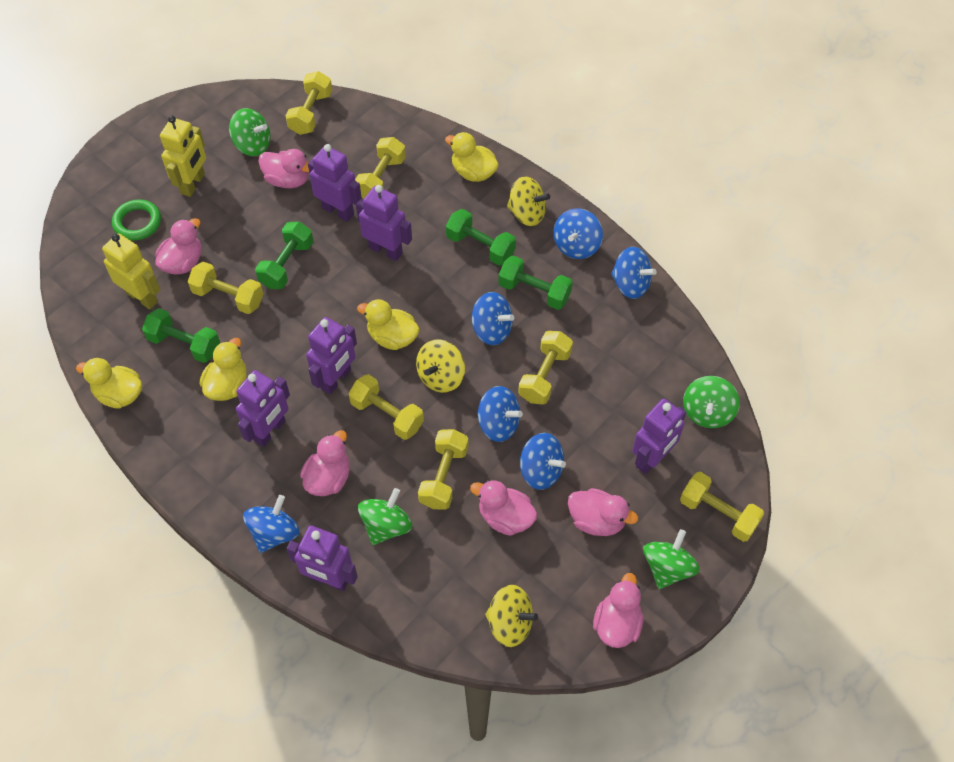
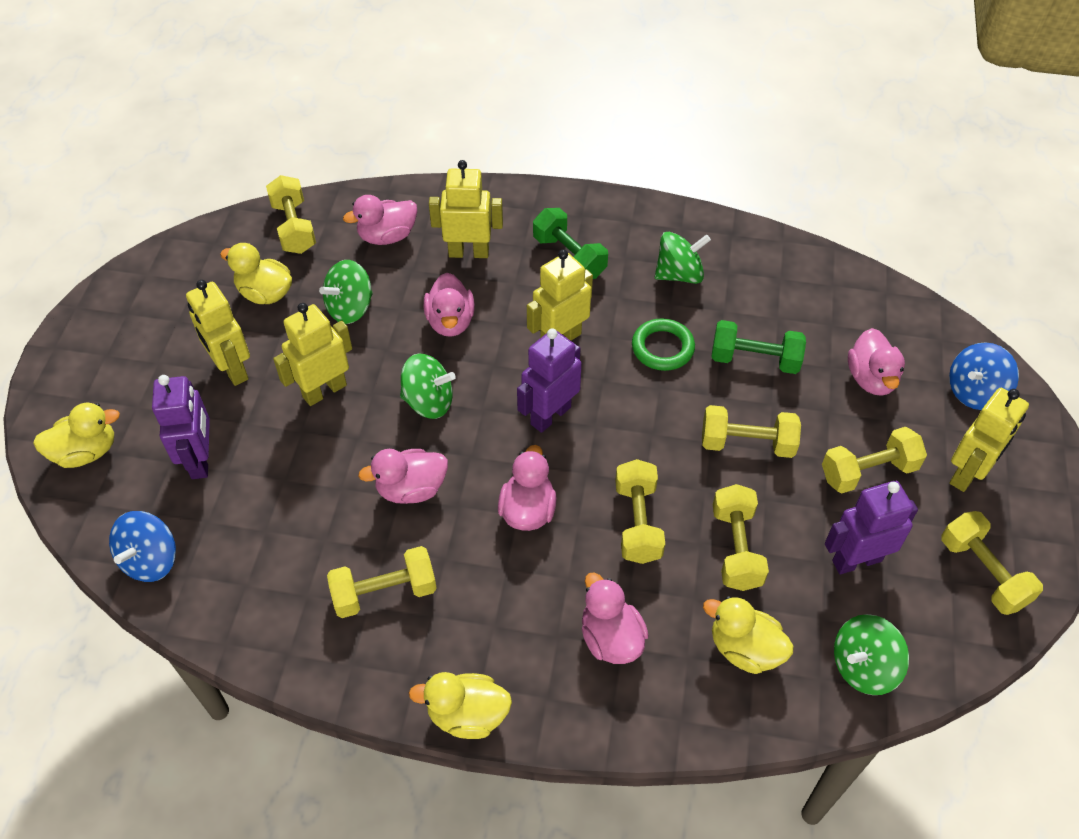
blue spinning top: [243,495,300,553] [472,292,514,345] [477,386,523,442] [520,433,566,490] [553,208,603,259] [611,247,657,299] = 6 -> [109,511,176,582] [949,342,1019,410] = 2
green dumbbell: [142,308,220,363] [255,222,314,289] [446,209,516,265] [498,255,573,310] = 4 -> [533,208,608,279] [711,320,806,374] = 2
purple robot: [236,370,290,447] [286,525,358,591] [306,317,357,394] [308,144,362,222] [356,185,412,261] [632,399,686,474] = 6 -> [152,375,210,479] [517,328,582,433] [825,481,918,575] = 3
yellow robot: [102,233,160,309] [160,116,206,197] = 2 -> [186,280,250,386] [273,303,352,406] [429,160,503,258] [527,249,593,341] [950,388,1029,492] = 5
yellow spinning top: [416,339,465,393] [485,585,538,647] [507,176,550,226] = 3 -> none = 0

